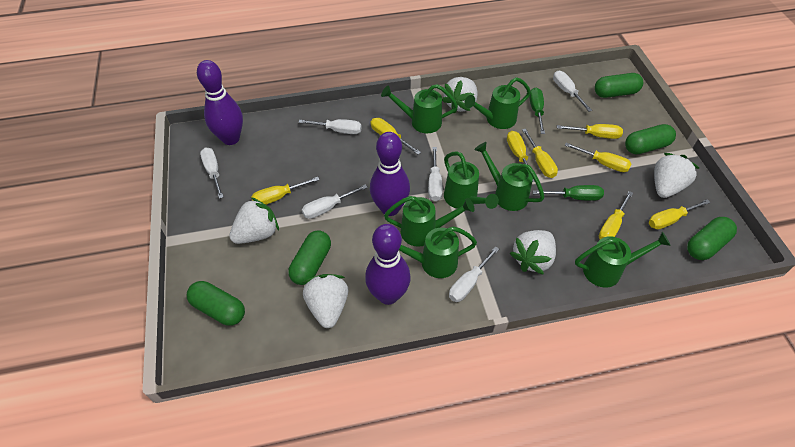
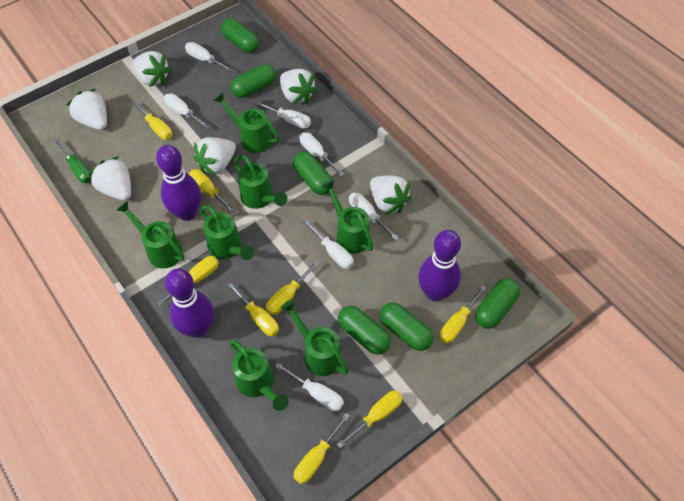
green capsule: [187,281,245,326] [288,230,331,285] [595,73,643,98] [625,124,676,154] [687,217,737,260] = 5 -> [221,18,259,53] [230,64,276,98] [293,151,333,195] [338,306,391,355] [380,302,434,351] [475,278,520,329] = 6
green screwdriver: [529,88,545,134] [533,185,604,201] = 2 -> [55,139,92,183] = 1
white screwdriver: [200,147,224,199] [298,119,362,134] [302,184,368,219] [428,147,443,201] [449,246,499,302] [553,71,592,112] = 6 -> [164,93,210,130] [185,42,233,72] [254,101,311,129] [275,363,344,411] [299,132,344,177] [303,220,354,269] [349,193,399,241] = 7
white strawberry: [229,197,279,244] [303,274,348,328] [442,77,478,113] [510,230,556,275] [654,153,699,198] = 5 -> [67,89,107,130] [89,157,131,201] [133,51,172,87] [194,137,236,176] [280,69,317,104] [370,175,412,215] = 6

